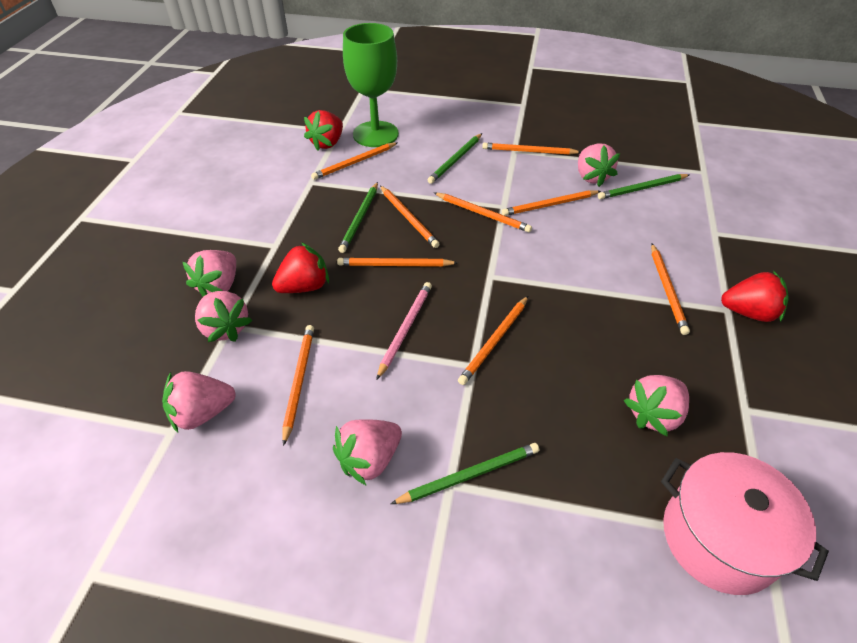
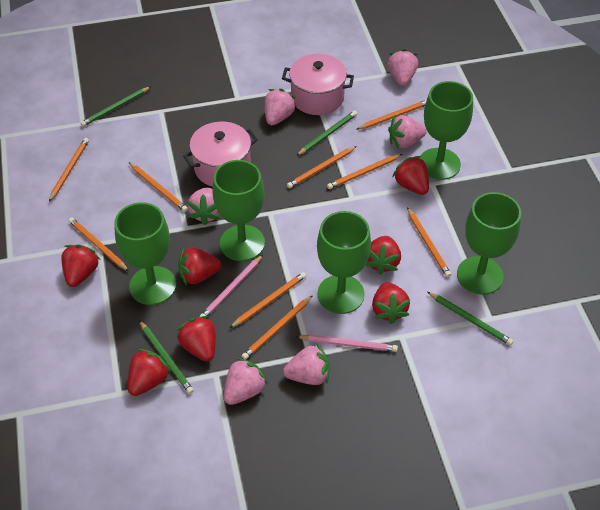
green goblet: [343,23,399,147] = 1 -> [114,202,176,305] [212,160,265,261] [317,211,371,314] [420,81,473,180] [457,192,521,295] = 5
pink pencil: [376,282,432,380] = 1 -> [200,255,263,317] [296,335,398,352] = 2
pink pot: [661,452,829,595] = 1 -> [183,122,258,187] [282,54,354,115] = 2
red strawberry: [272,242,329,293] [304,110,343,151] [721,271,789,322] = 3 -> [61,244,100,287] [128,349,171,396] [177,316,216,362] [178,247,221,285] [366,236,401,275] [372,282,410,324] [393,156,429,195] = 7

